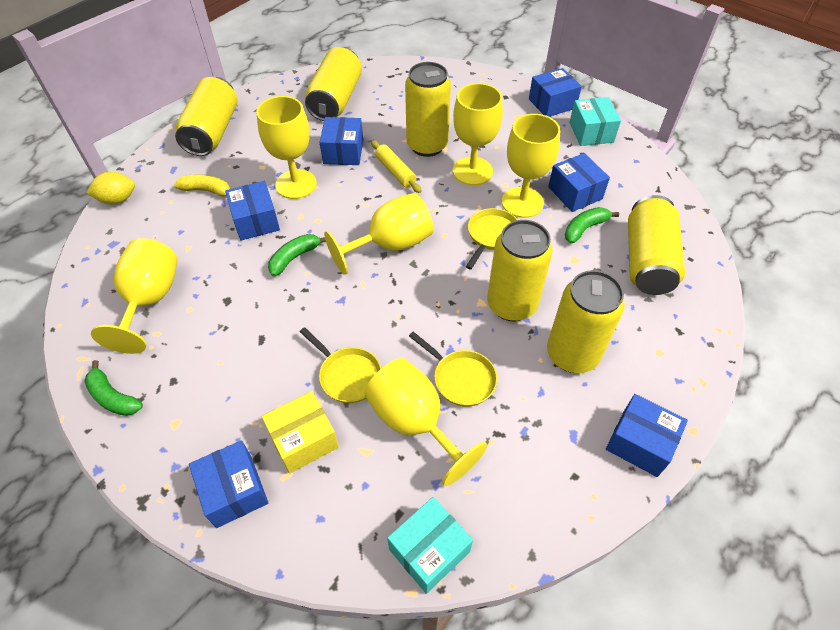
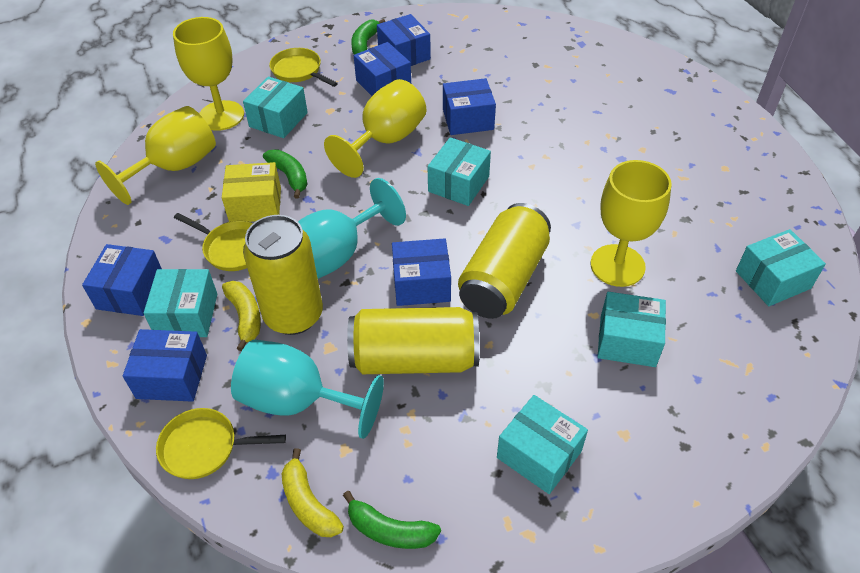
turquoise box: [387,497,473,594] [569,97,621,146] = 2 -> [144,269,217,337] [243,77,308,138] [428,137,491,206] [497,395,588,494] [597,292,666,367] [736,229,826,306] = 6
turquoise goblet: none = 0 -> [231,340,384,439] [298,178,406,279] = 2
yellow banana: [174,174,230,197] = 1 -> [222,281,261,351] [282,448,344,537] = 2
yellow can: [175,77,237,156] [305,47,362,121] [405,62,451,157] [487,220,553,321] [547,270,625,373] [628,195,685,295] = 6 -> [243,215,323,335] [347,307,479,374] [458,203,551,319] = 3
yellow goblet: [91,238,178,354] [256,96,317,199] [324,193,433,275] [365,358,488,486] [453,83,503,185] [502,114,560,218] = 6 -> [95,106,216,205] [173,17,244,131] [324,79,426,178] [590,160,672,287] = 4
yellow lemon: [87,172,135,204] = 1 -> none = 0
yellow rolling pin: [371,140,422,193] = 1 -> none = 0

